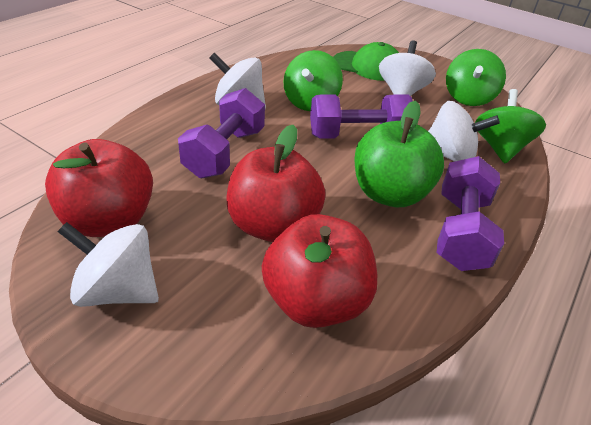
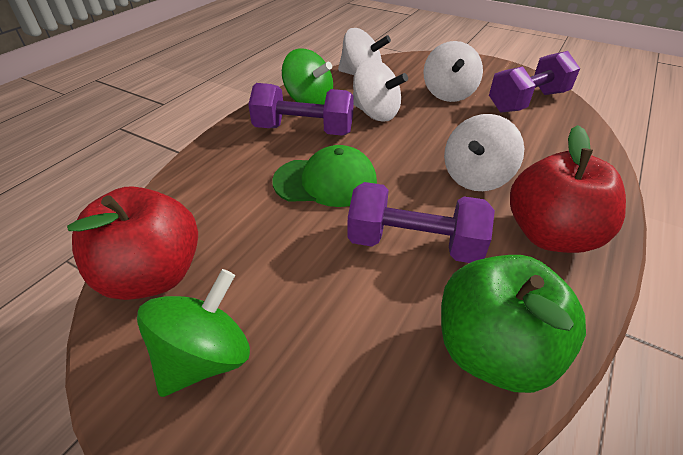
green spinning top: [283,50,343,111] [446,49,506,106] [475,89,546,163] = 3 -> [137,269,250,397] [282,49,333,105] = 2
red apple: [45,139,153,237] [226,125,326,242] [262,214,377,328] = 3 -> [67,186,198,300] [510,125,626,253] = 2

